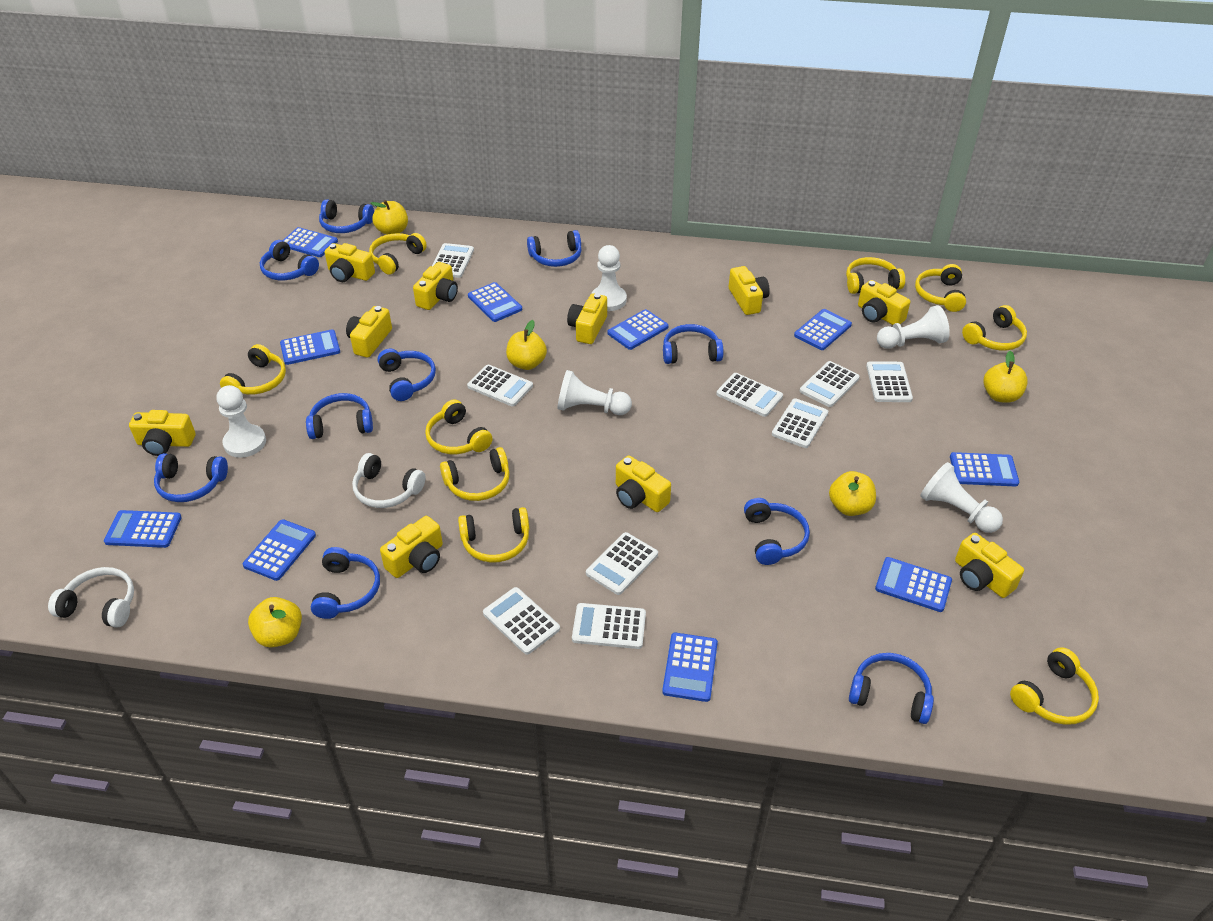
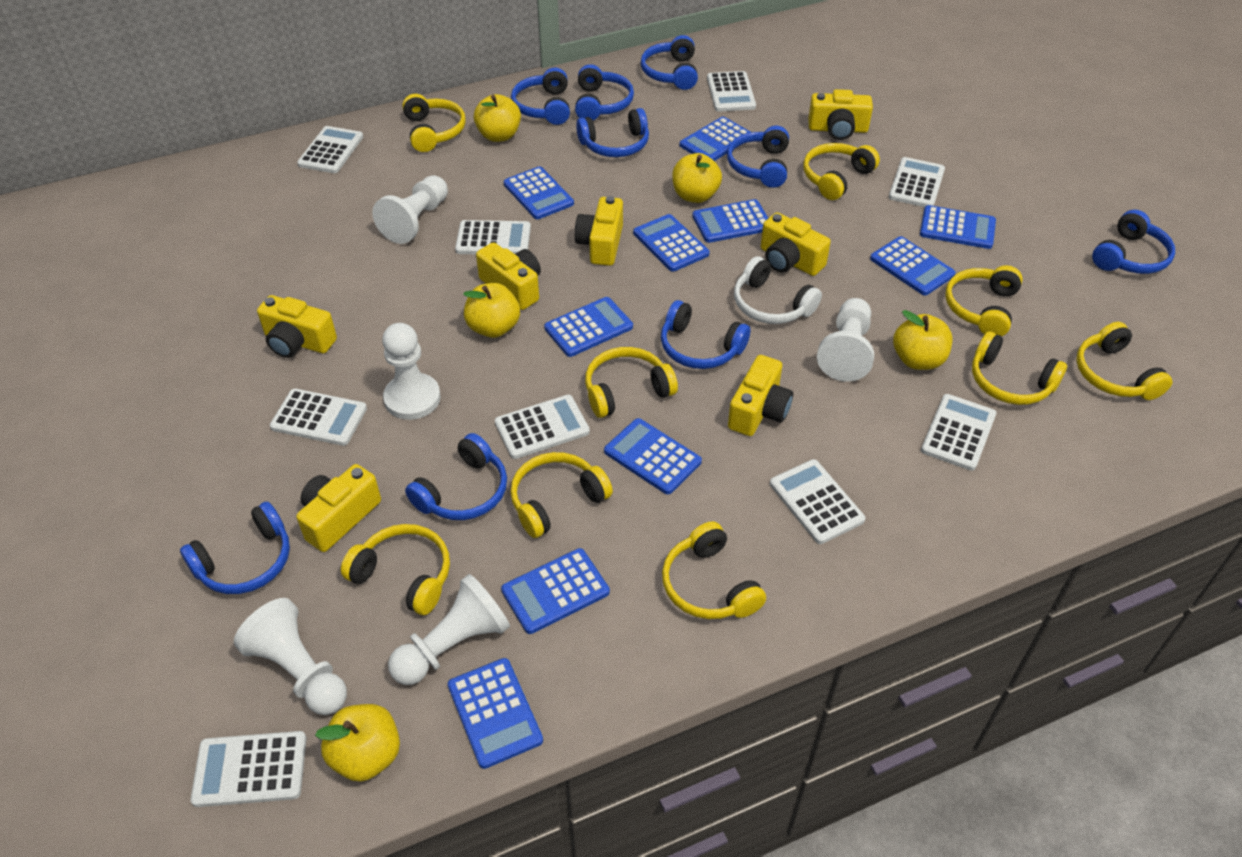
blue headphones: [154,453,228,502] [260,240,319,280] [306,393,373,439] [311,547,380,619] [319,199,374,233] [378,348,436,401] [527,230,582,267] [663,324,723,364] [744,498,810,565] [849,653,934,724] = 10 -> [180,502,290,594] [405,433,507,520] [511,67,570,125] [575,64,634,120] [576,108,649,157] [641,35,698,90] [661,300,750,369] [727,126,789,188] [1092,210,1175,274] = 9
white headphones: [48,567,134,628] [352,453,426,508] = 2 -> [734,256,822,324] = 1
yellow camera: [129,410,196,456] [324,243,375,282] [346,306,392,358] [380,516,443,578] [413,262,458,310] [567,293,607,344] [616,455,671,512] [729,266,770,315] [858,280,910,325] [955,533,1024,598] = 10 -> [257,295,337,358] [296,464,381,552] [476,242,541,310] [575,196,623,266] [728,355,793,436] [761,213,831,276] [808,89,873,140] = 7

